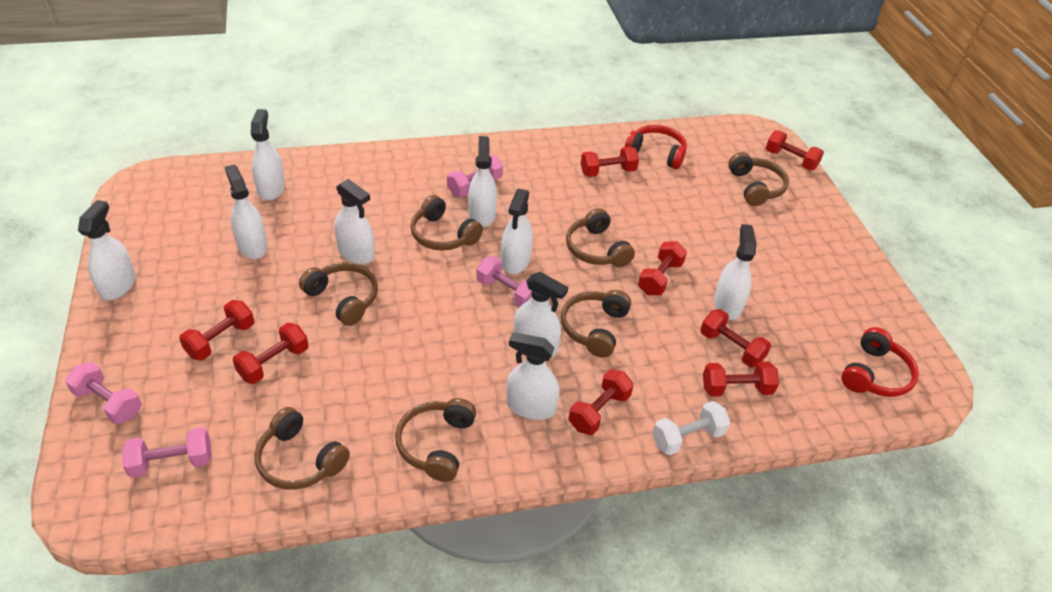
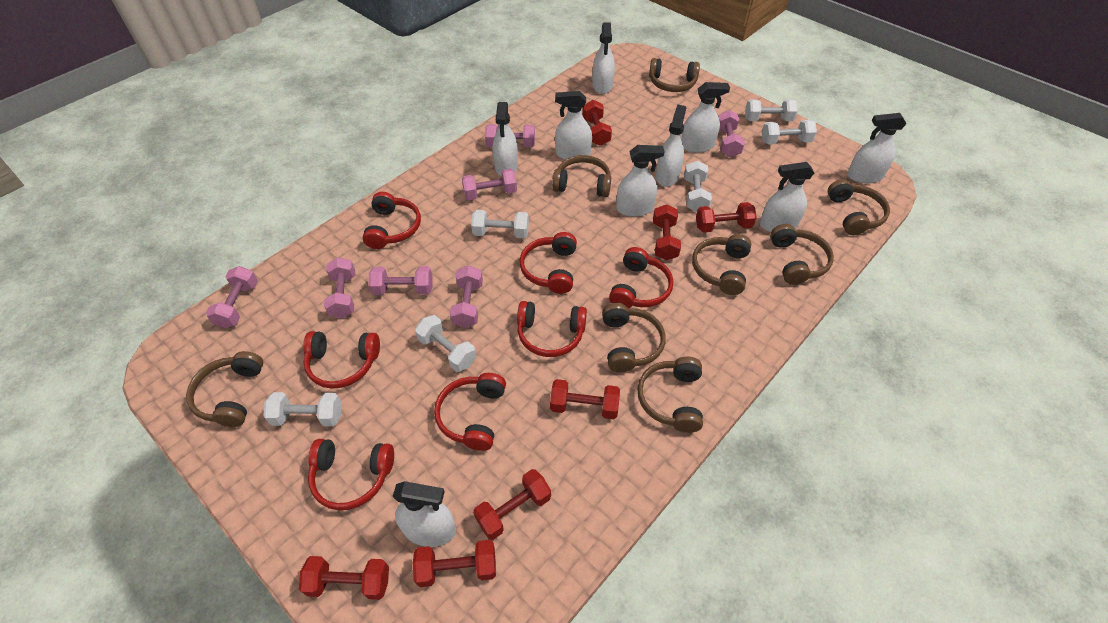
brown headphones: [255,407,350,490] [299,262,378,326] [395,398,477,482] [410,195,483,251] [561,290,631,357] [566,208,635,267] [728,152,789,206] = 7 -> [186,351,263,427] [552,155,611,197] [602,303,666,372] [637,357,703,433] [649,58,700,92] [692,234,751,295] [770,224,834,285] [828,179,890,235] = 8
pink dumbbell: [65,362,142,425] [122,427,212,478] [447,155,503,197] [476,256,532,307] = 4 -> [206,266,258,328] [324,257,355,318] [369,266,433,295] [450,266,483,328] [462,169,517,200] [485,124,535,147] [718,110,745,157] = 7
red dumbbell: [179,300,254,361] [233,323,309,384] [569,369,634,435] [581,146,639,177] [638,241,687,295] [700,309,771,368] [703,362,779,397] [766,130,824,170] = 8 -> [299,556,389,600] [413,540,496,587] [473,469,551,540] [550,379,620,419] [583,100,612,146] [653,204,681,260] [696,202,757,233] = 7
red headphones: [625,125,687,169] [841,327,919,397] = 2 -> [303,331,380,389] [308,439,394,510] [363,192,421,249] [434,373,506,451] [517,301,587,357] [520,232,577,294] [609,247,673,308] = 7
white dumbbell: [652,401,730,455] = 1 -> [263,392,342,426] [415,315,476,372] [471,210,529,238] [684,161,712,212] [745,99,798,121] [762,120,817,145] = 6

